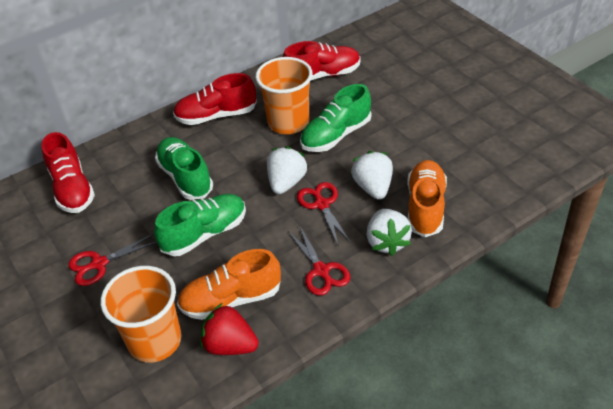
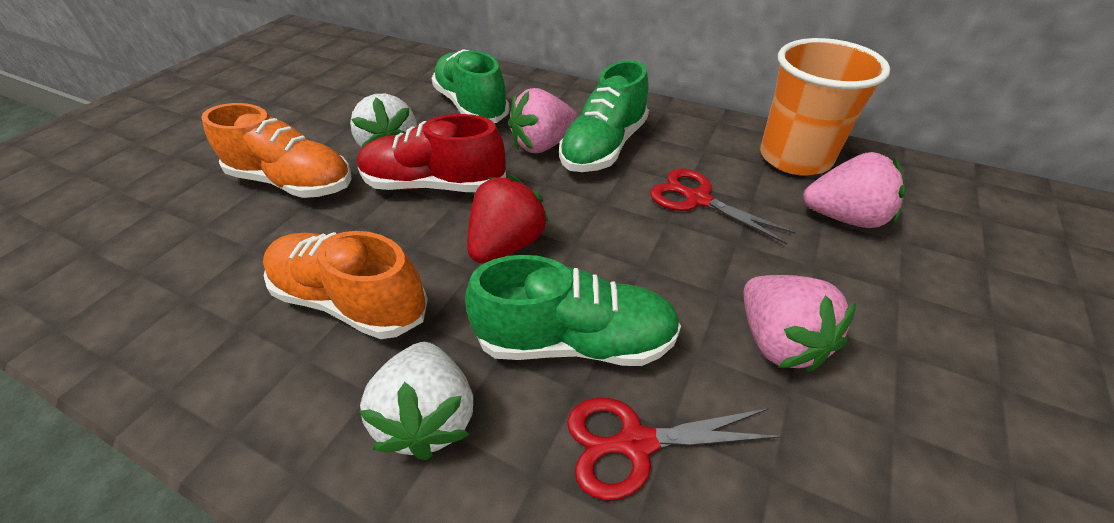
orange cup: [101,266,181,363] [255,57,313,134] = 2 -> [760,38,890,176] = 1
pink strawberry: none = 0 -> [508,88,579,153] [743,275,856,372] [803,152,906,228] = 3
red scissors: [68,234,157,286] [288,225,350,296] [297,182,351,245] = 3 -> [567,397,783,500] [650,169,796,244] = 2
red shoe: [41,132,95,213] [173,73,257,125] [283,41,361,80] = 3 -> [357,114,506,192] = 1
white strawberry: [267,146,308,194] [351,151,393,200] [366,209,412,256] = 3 -> [350,94,417,148] [359,342,473,460] = 2

